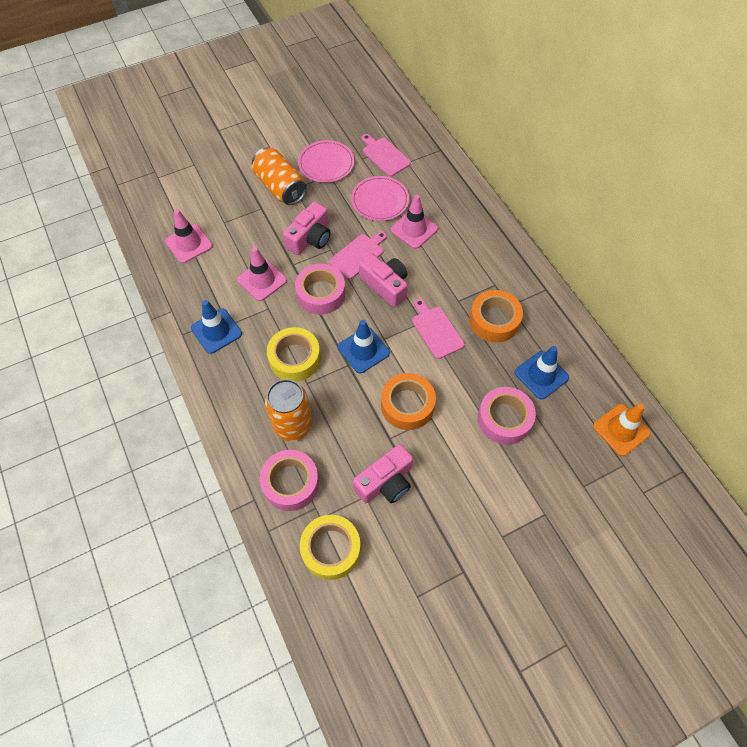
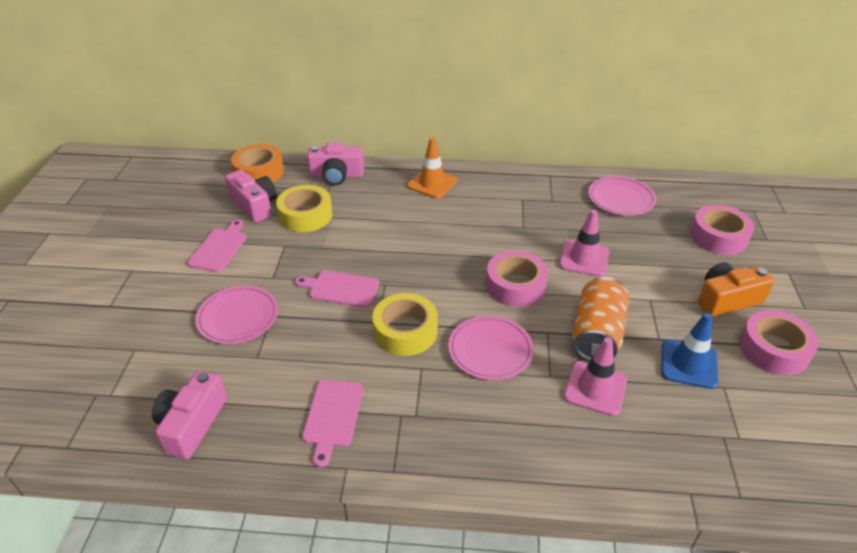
blue traffic cone: [191,300,242,354] [338,320,390,373] [515,346,569,399] = 3 -> [661,313,719,389] = 1
orange camera: none = 0 -> [698,262,774,317] = 1
orange can: [252,147,307,205] [265,379,312,441] = 2 -> [572,277,629,361] = 1
orange tape: [381,373,436,430] [470,290,523,342] = 2 -> [231,144,284,182] = 1
pink plate: [298,140,354,183] [351,176,409,221] = 2 -> [195,285,278,344] [448,316,534,380] [588,176,656,216] = 3
pink traffic cone: [165,209,213,263] [237,247,287,301] [390,194,438,249] = 3 -> [559,210,609,277] [564,337,627,416] = 2

